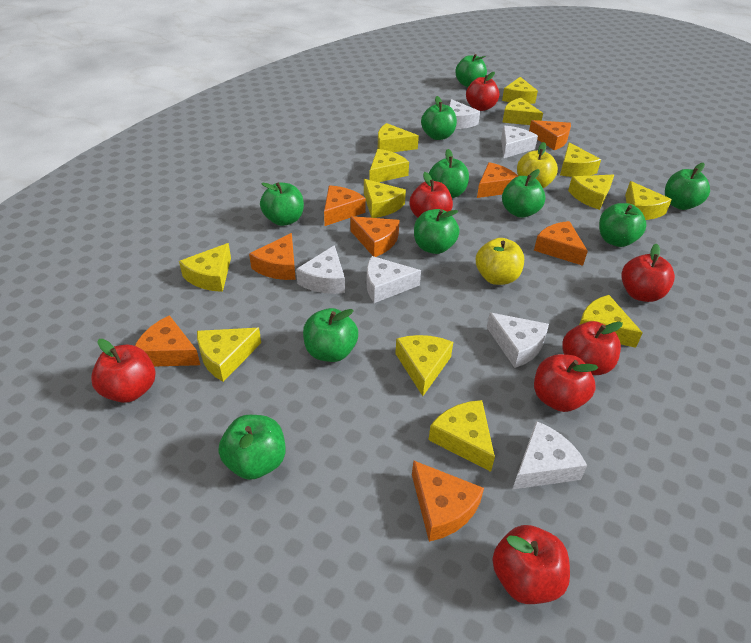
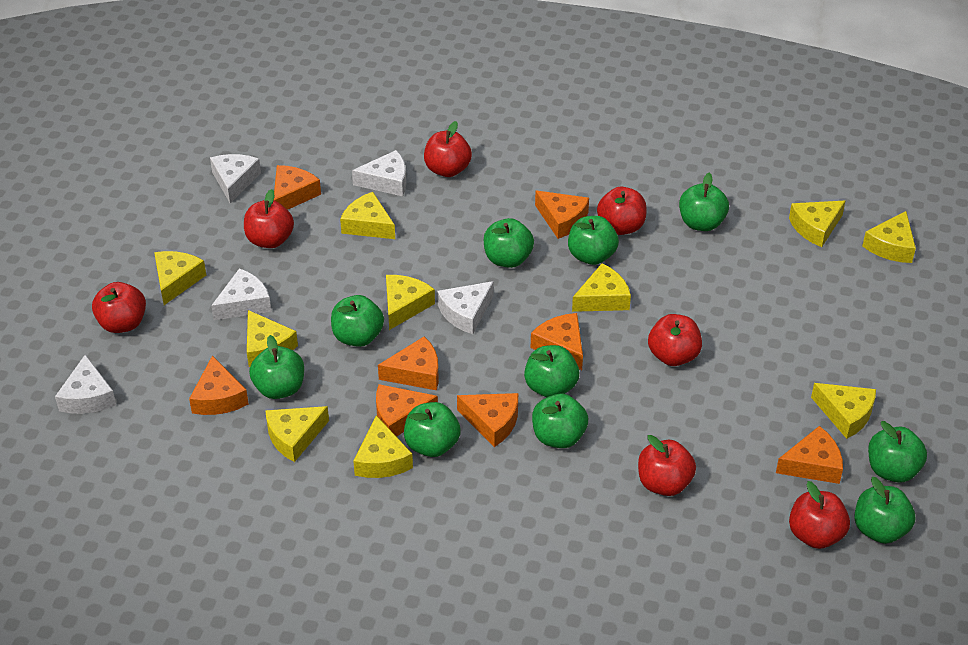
white cheese: [296,245,345,294] [367,256,421,303] [449,99,480,129] [487,313,549,368] [501,125,538,158] [513,421,587,489] = 6 -> [55,355,116,414] [210,154,261,204] [211,268,271,320] [352,150,406,196] [437,281,494,334] = 5
yellow apple: [476,238,524,285] [517,142,558,188] = 2 -> none = 0
yellow cheese: [179,243,231,292] [197,328,261,382] [364,179,406,218] [369,149,409,182] [378,123,419,152] [395,335,453,396] [429,400,495,472] [502,77,538,104] [502,98,543,125] [560,142,601,177] [568,174,614,210] [579,295,643,348] [625,181,672,220] = 13 -> [154,251,206,305] [247,310,298,367] [265,406,329,462] [340,192,395,239] [353,415,413,478] [386,275,435,330] [572,263,631,312] [789,201,845,247] [811,383,876,439] [862,211,916,263] = 10

